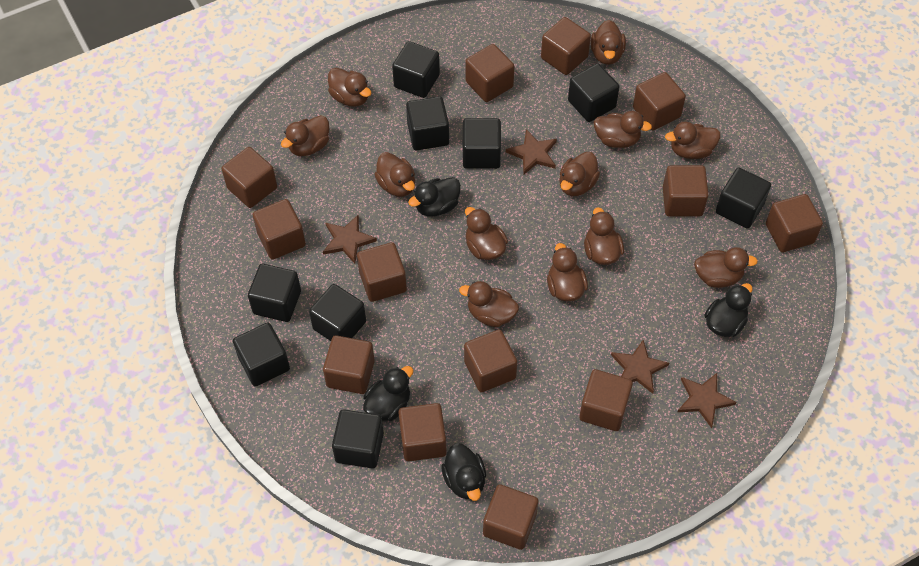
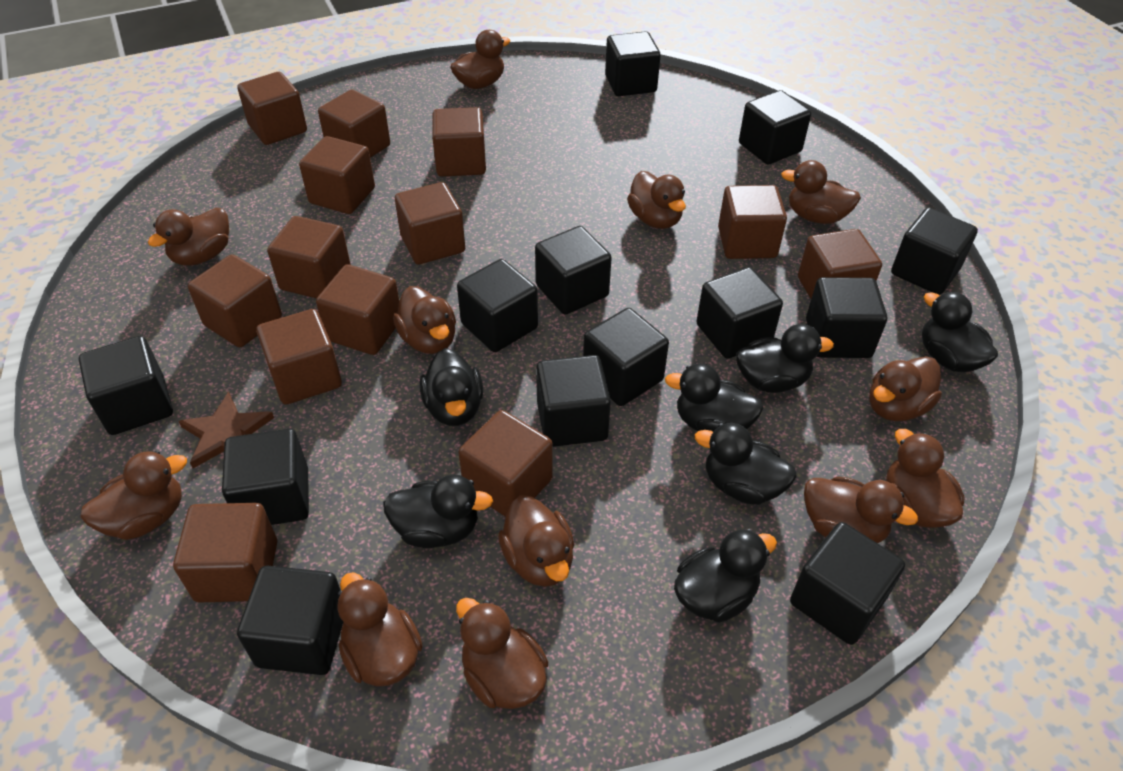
black cube: [233,323,290,387] [248,264,301,322] [309,284,366,341] [332,409,384,469] [392,41,440,98] [406,96,449,151] [463,118,501,169] [568,63,620,122] [716,168,771,229] = 9 -> [79,336,173,435] [222,429,309,525] [237,565,343,675] [457,259,538,352] [535,226,612,315] [536,355,611,447] [583,308,669,406] [605,31,661,96] [696,267,783,359] [739,90,811,165] [790,522,905,645] [806,277,887,358] [891,208,978,295] = 13
black duck: [363,366,413,421] [408,177,461,217] [441,443,486,501] [704,283,753,337] = 4 -> [383,474,493,548] [420,348,483,426] [665,363,764,432] [674,529,777,623] [695,423,797,505] [736,324,834,393] [922,292,998,372] = 7
brown star: [323,215,377,264] [506,129,557,174] [611,340,669,394] [678,373,737,428] = 4 -> [179,391,274,468] = 1

